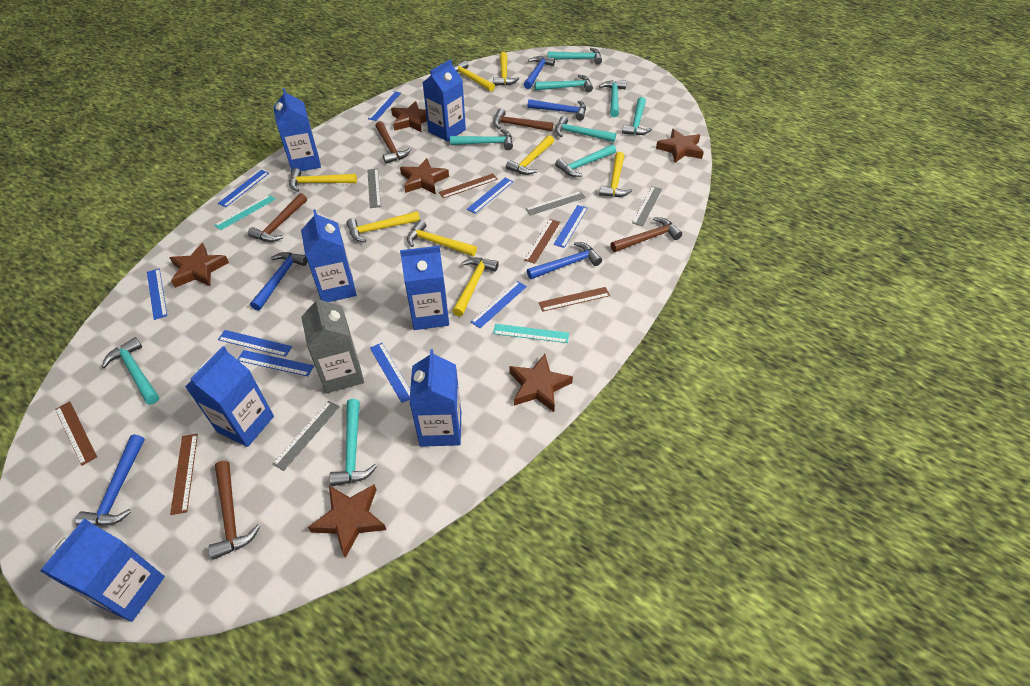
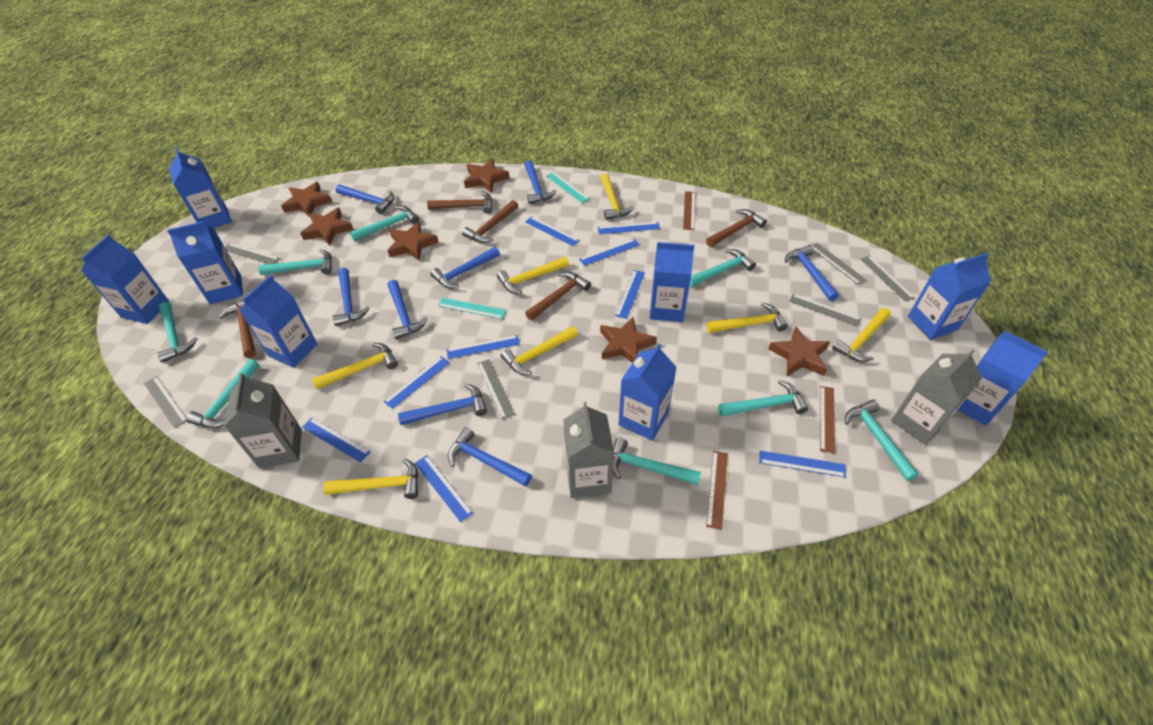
blue carton: [41,518,165,622] [185,346,274,447] [273,88,321,171] [301,209,357,302] [400,246,449,330] [409,349,461,447] [422,59,466,142] = 7 -> [81,235,169,324] [167,221,243,304] [169,148,232,228] [239,275,317,368] [618,344,677,441] [650,242,695,322] [908,253,991,340] [958,330,1048,426] = 8
blue hammer: [75,435,145,526] [250,252,308,311] [524,56,555,89] [527,242,602,279] [528,99,586,121] = 5 -> [332,268,369,326] [335,184,394,214] [388,280,427,339] [398,383,487,425] [430,247,500,289] [448,427,532,487] [524,160,556,204] [785,245,839,301] = 8
brown ruler: [55,401,97,466] [170,434,198,515] [439,173,498,198] [524,219,560,264] [538,287,610,312] = 5 -> [683,191,695,230] [706,451,728,530] [820,386,835,454] = 3
grey carton: [301,295,364,393] = 1 -> [224,373,302,468] [563,402,614,498] [891,349,982,445] = 3
grey ruler: [272,401,340,471] [367,169,381,208] [526,191,586,216] [632,186,662,226] = 4 -> [144,376,186,428] [225,243,280,264] [477,359,515,420] [789,294,862,327] [812,243,866,285] [861,256,915,302] = 6
turquoise hammer: [102,337,159,405] [329,399,377,486] [450,129,513,150] [535,75,593,92] [548,48,602,65] [555,116,616,142] [555,144,616,177] [599,80,626,117] [622,97,652,135] = 9 -> [157,302,197,363] [186,359,260,428] [258,249,332,275] [350,206,419,241] [613,437,701,485] [689,249,756,287] [718,380,808,417] [845,400,919,481] = 8
yellow hammer: [289,168,357,192] [346,211,420,243] [407,220,477,256] [452,258,499,317] [453,60,495,92] [493,52,520,86] [506,135,554,175] [599,152,632,197] = 8 -> [312,343,398,390] [323,458,418,499] [497,257,569,294] [500,326,578,375] [600,174,634,220] [707,302,788,333] [832,308,891,362] = 7

